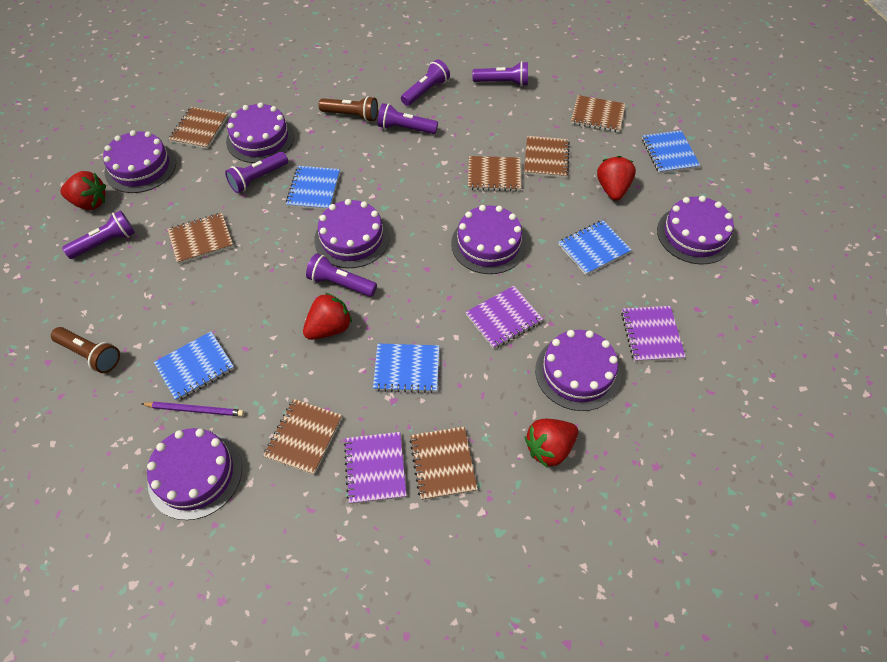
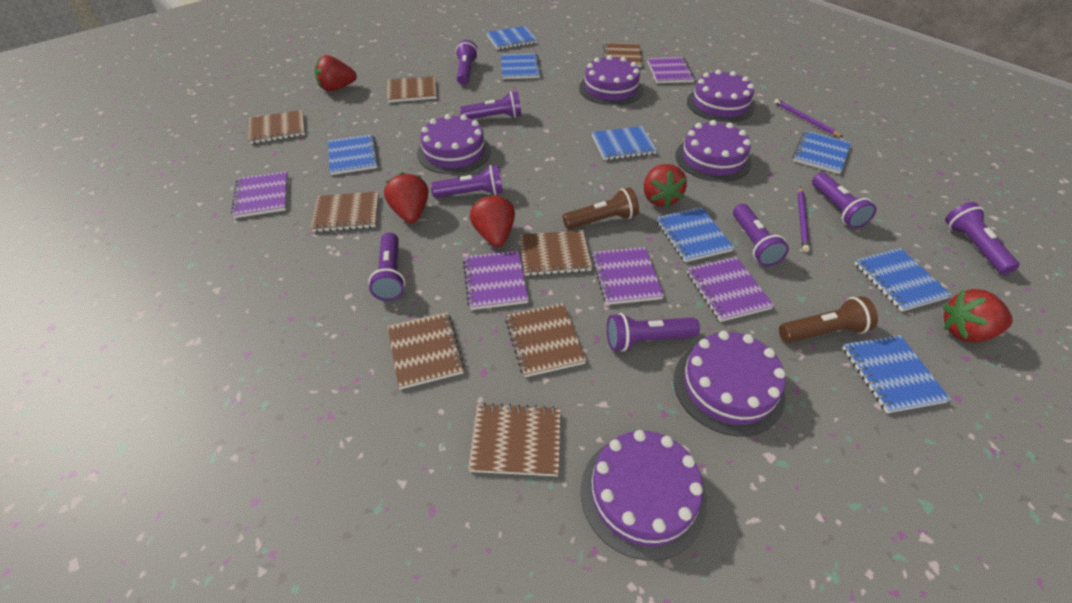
blue notebook: [154,331,234,401] [286,166,340,210] [373,343,439,393] [558,220,631,275] [642,130,700,174] = 5 -> [328,134,379,175] [486,26,537,50] [501,53,541,79] [592,126,657,160] [656,207,734,262] [793,131,851,174] [843,335,951,413] [854,248,952,311] = 8
brown notebook: [167,213,234,264] [169,107,228,149] [263,399,342,475] [409,427,478,500] [468,156,521,191] [524,136,570,178] [571,95,626,132] = 7 -> [249,110,305,144] [310,192,379,232] [387,75,437,103] [388,312,465,389] [468,403,561,476] [505,303,586,377] [520,230,592,276] [603,43,642,67] = 8
purple cake: [103,130,176,193] [147,428,242,520] [226,102,294,163] [314,199,389,268] [451,205,527,274] [535,330,621,411] [657,196,734,264] = 7 -> [417,114,491,174] [579,55,643,106] [581,430,707,561] [674,331,786,437] [676,120,752,182] [687,70,755,123] = 6
purple flashlight: [62,210,135,259] [225,152,288,193] [306,253,377,297] [378,103,438,134] [401,59,450,106] [472,61,528,87] = 6 -> [368,232,405,301] [431,165,503,198] [456,40,478,85] [460,91,521,119] [607,313,700,351] [733,204,789,266] [812,172,877,228] [945,202,1019,275] = 8
purple notebook: [344,432,407,504] [465,286,543,349] [621,306,686,362] = 3 -> [231,171,288,218] [463,251,529,310] [592,247,664,305] [648,57,695,83] [687,257,774,322] = 5
purple pencil: [142,402,244,416] = 1 -> [774,99,843,137] [797,187,810,252] = 2
red strawberry: [60,171,106,210] [303,293,352,340] [525,419,578,467] [597,156,636,201] = 4 -> [314,55,357,91] [384,172,429,223] [470,194,515,247] [644,164,687,208] [943,289,1013,343] = 5

